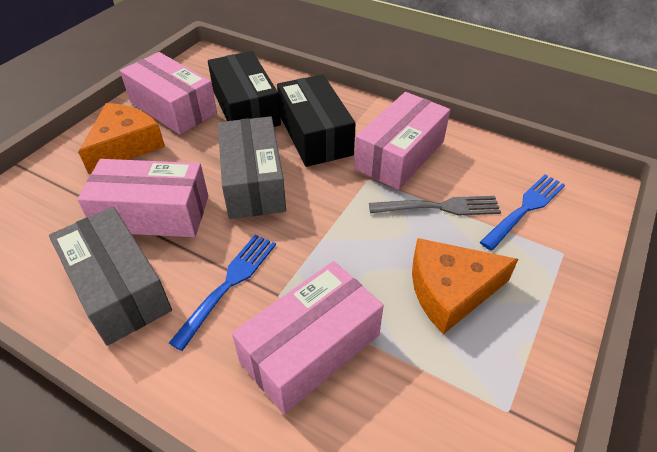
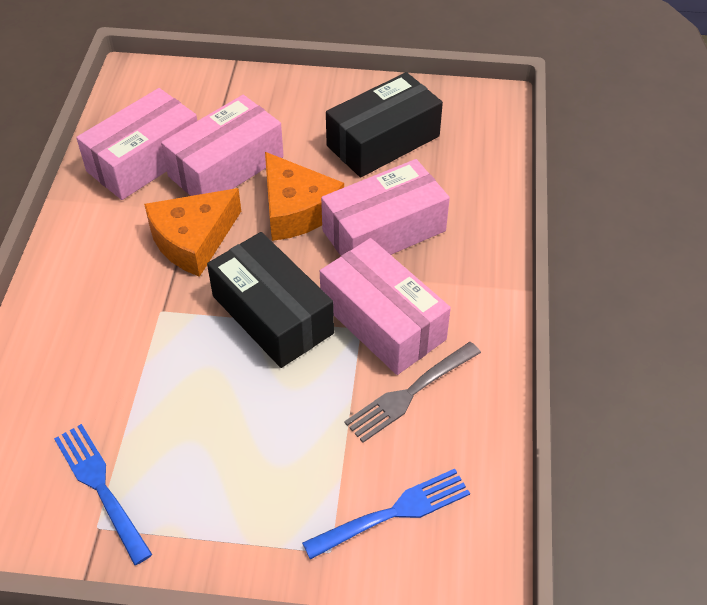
grey box: [49,207,172,346] [218,116,286,219] = 2 -> none = 0

